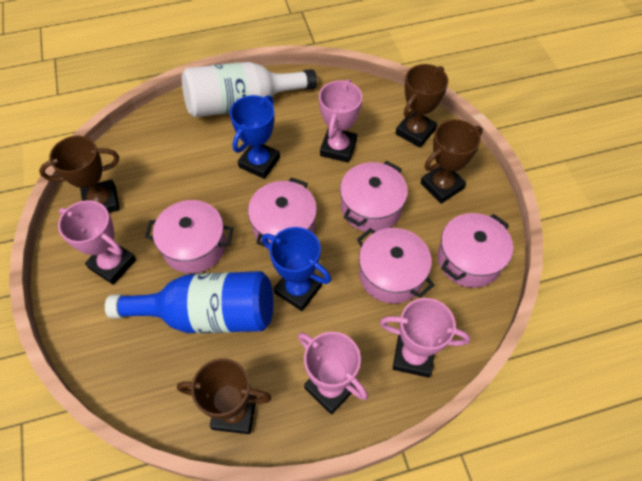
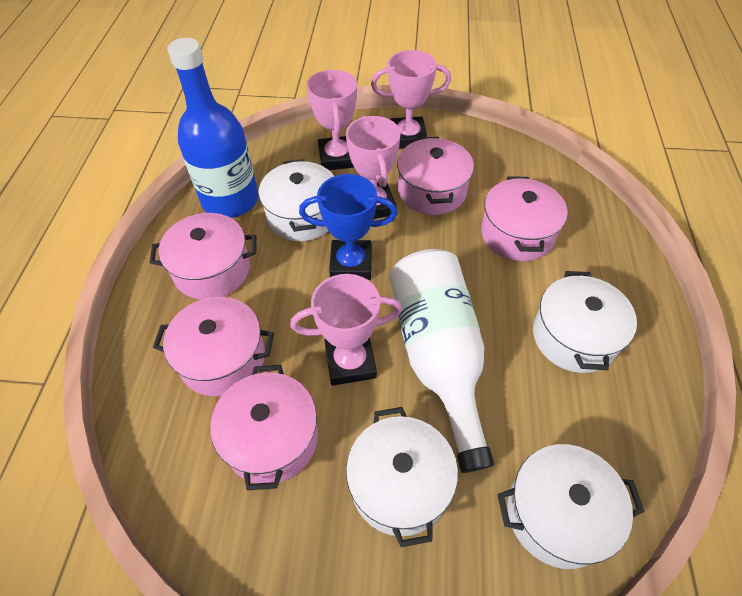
blue trophy: [230,95,280,179] [262,227,331,311] = 2 -> [299,174,398,280] = 1
brown trophy: [39,136,120,213] [177,358,272,434] [395,64,448,148] [420,119,483,204] = 4 -> none = 0
white pot: none = 0 -> [259,159,334,241] [346,407,458,547] [497,444,644,569] [533,271,637,373] = 4

